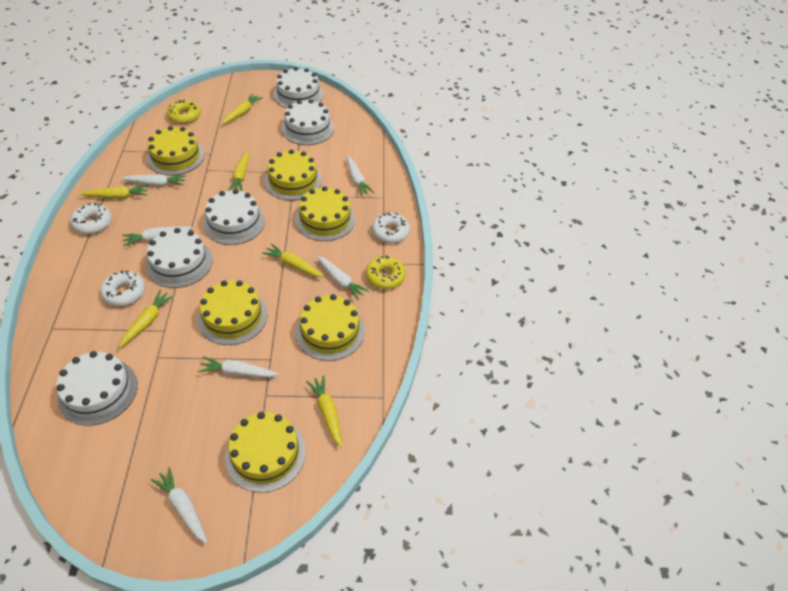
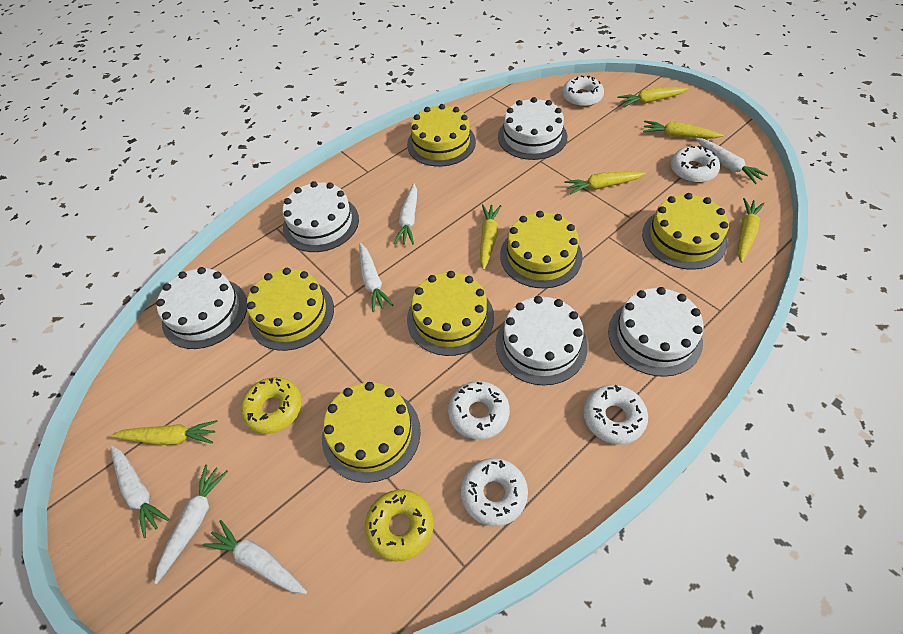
white donut: [70,203,112,234] [100,271,145,306] [372,213,410,243] = 3 -> [448,381,510,440] [461,458,528,526] [562,75,604,107] [583,385,648,444] [671,146,720,183] = 5

